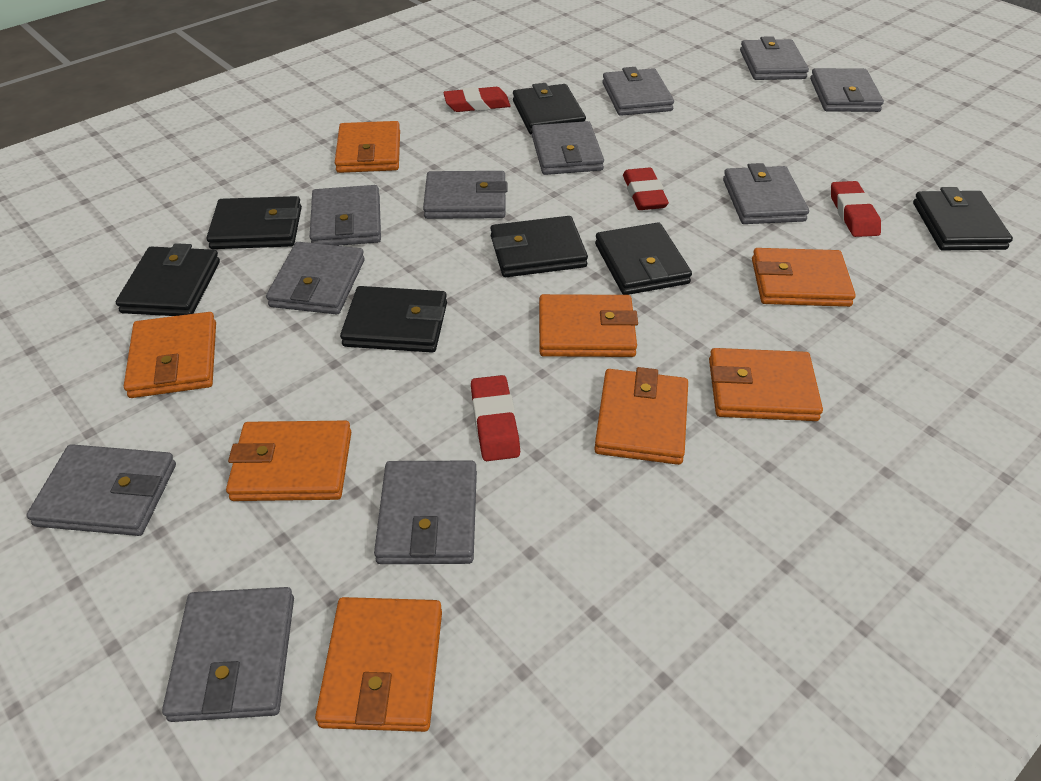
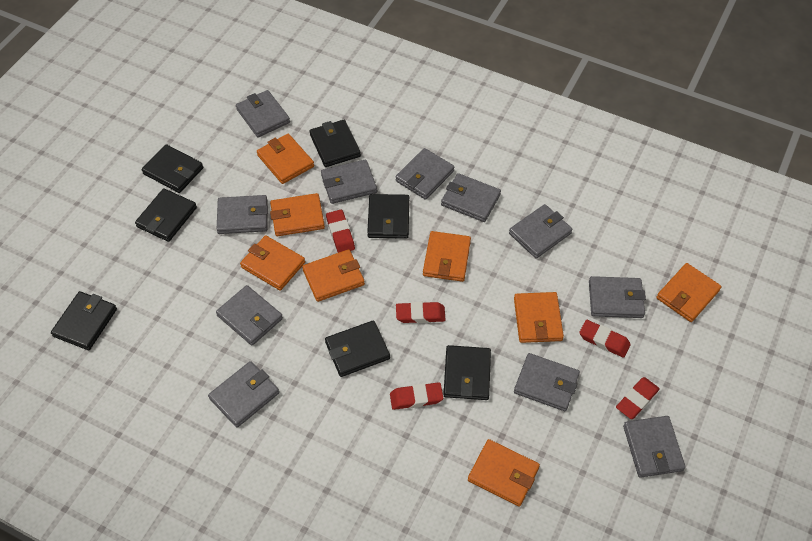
red eraser: [443,87,511,112] [471,375,520,461] [623,168,669,210] [831,181,881,237] = 4 -> [326,210,355,253] [390,382,443,410] [396,302,446,323] [579,320,631,358] [616,377,660,419] = 5

